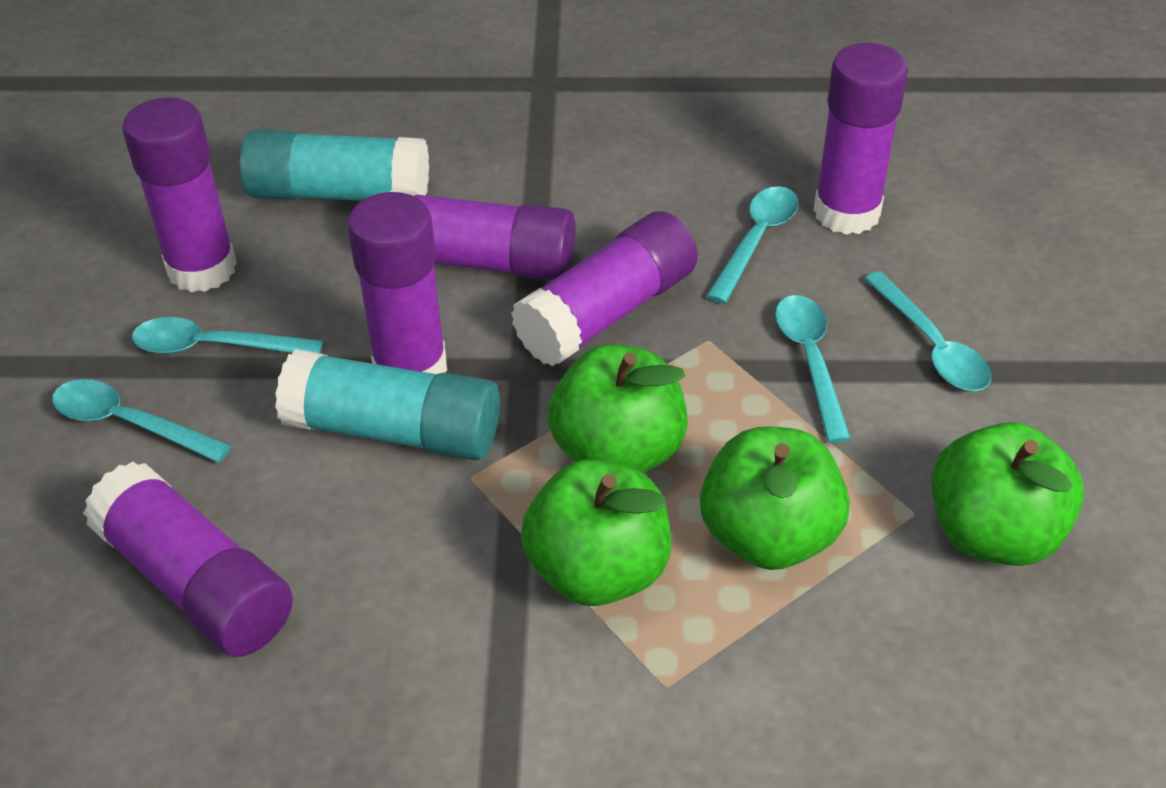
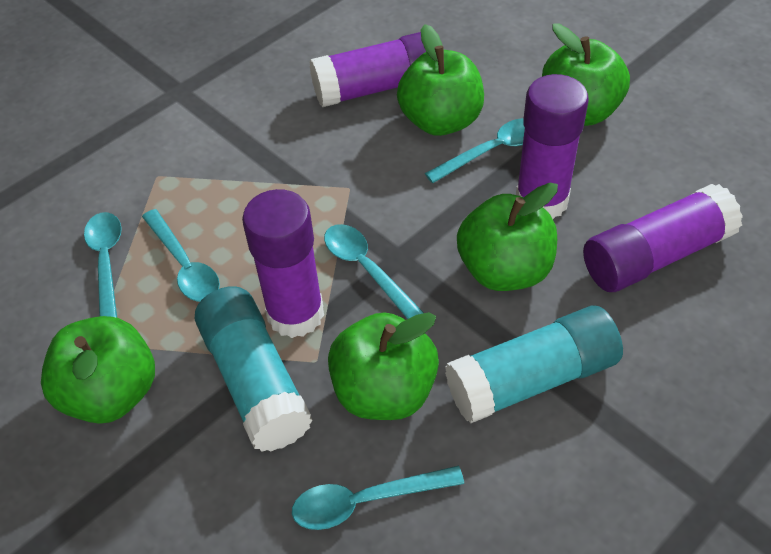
green apple: [521,459,671,606] [548,345,688,473] [700,426,850,570] [931,422,1084,566] = 4 -> [41,316,155,424] [328,312,439,420] [397,24,484,136] [457,183,558,291] [542,23,630,126] = 5
purple glue stick: [83,461,293,657] [122,98,237,292] [347,192,447,374] [390,190,576,281] [511,211,698,367] [814,43,908,235] = 6 -> [242,189,324,338] [309,32,426,107] [516,74,589,219] [583,184,743,292] = 4

